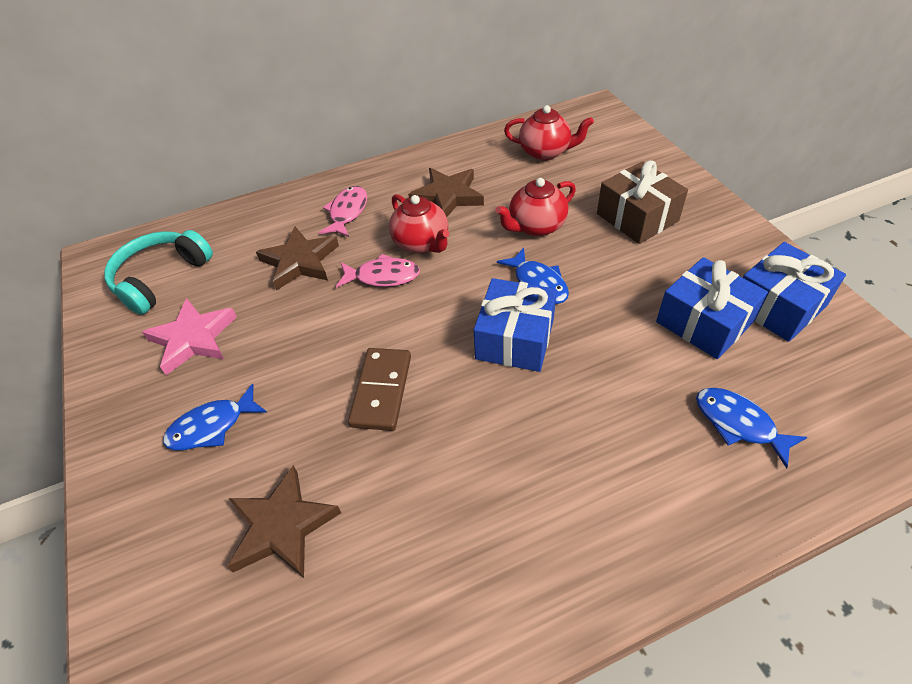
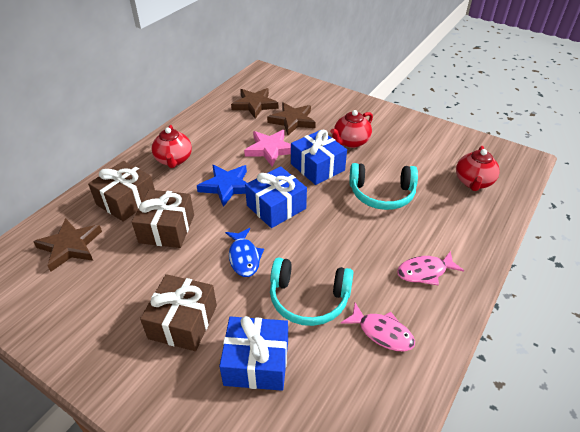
blue fish: [163,384,267,450] [497,247,569,304] [696,388,807,468] = 3 -> [225,228,264,277] = 1
blue star: none = 0 -> [197,165,247,207] = 1
brown domino: [348,348,411,431] = 1 -> none = 0
brown gift: [597,160,688,244] = 1 -> [88,161,155,222] [132,190,194,248] [140,274,217,351] = 3
turquoise headphones: [104,230,213,315] = 1 -> [270,257,353,326] [349,163,418,210] = 2

